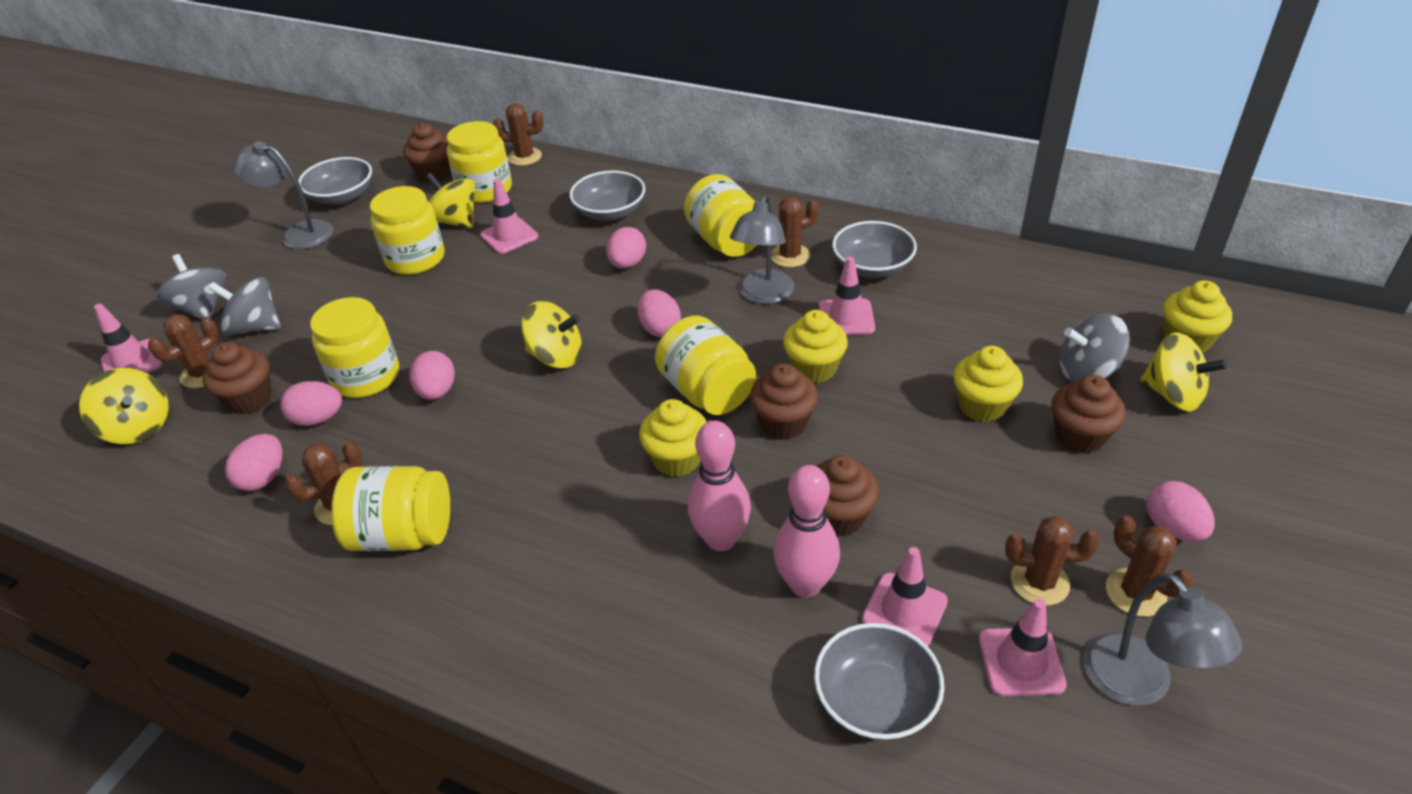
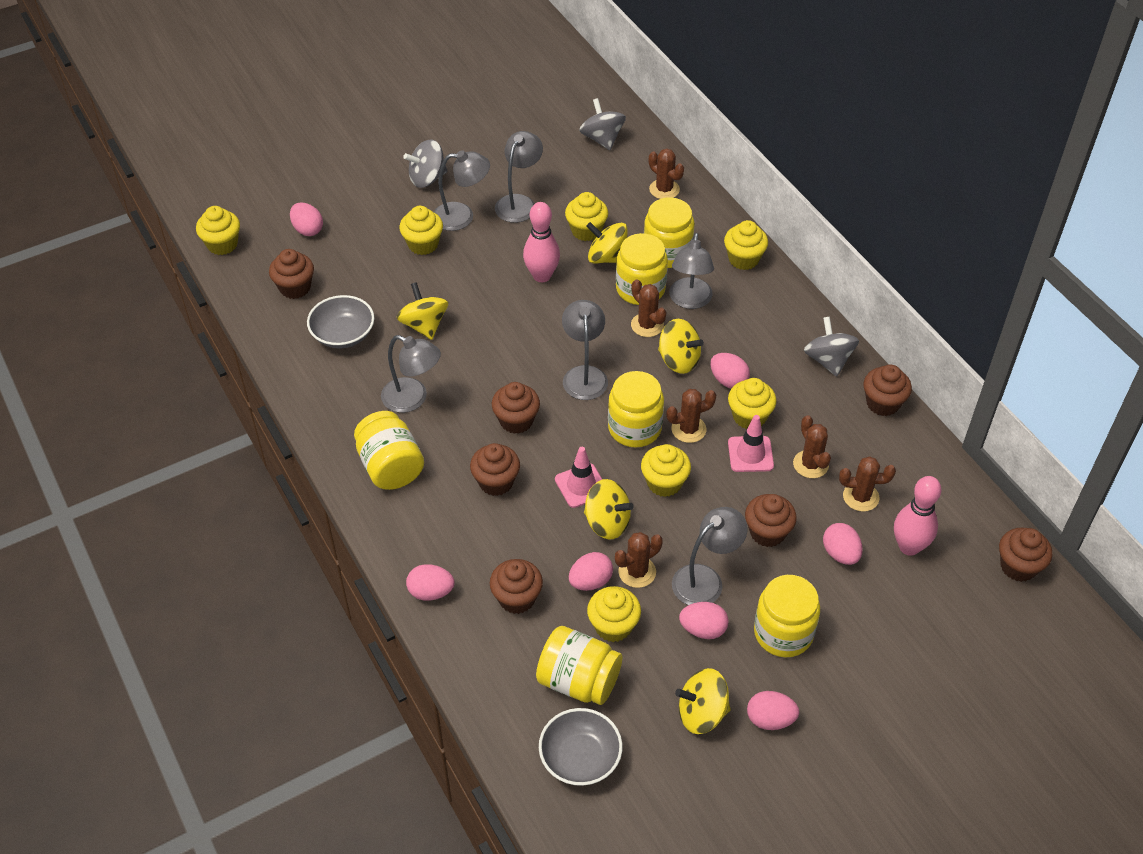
brown cupcake: [202,342,272,414] [403,123,451,182] [750,363,818,440] [816,455,879,537] [1051,375,1126,454] = 5 -> [269,249,314,299] [470,443,520,496] [490,559,543,614] [492,382,540,434] [745,494,797,547] [863,364,912,416] [999,527,1052,582] = 7
grey bowl: [298,157,372,205] [569,171,645,221] [814,623,945,740] [832,221,917,278] = 4 -> [307,295,374,348] [539,708,622,786] = 2
grey lamp: [232,141,333,249] [730,195,795,304] [1084,573,1242,706] = 3 -> [381,335,441,413] [434,150,490,231] [495,131,543,223] [562,300,608,400] [669,233,714,309] [672,507,747,605] = 6
pink egg: [225,434,283,491] [280,381,342,426] [409,351,455,400] [606,227,646,268] [638,289,681,337] [1147,481,1215,541] = 6 -> [290,202,323,236] [406,564,454,601] [569,552,613,591] [679,602,729,639] [710,353,750,389] [747,691,799,730] [823,523,862,565] = 7
pink traffic cone: [94,304,163,373] [480,179,538,254] [819,256,875,335] [862,547,948,646] [979,599,1067,696] = 5 -> [555,447,603,508] [728,415,774,472] = 2
yellow cupcake: [639,399,707,477] [783,310,848,383] [953,346,1023,422] [1163,280,1232,352] = 4 -> [196,206,240,255] [399,206,443,255] [565,192,608,241] [587,586,641,642] [641,444,691,497] [724,220,768,270] [728,378,777,429] = 7
yellow spinning top: [79,368,169,444] [426,173,475,228] [521,301,582,368] [1141,333,1227,412] = 4 -> [396,282,448,340] [584,479,634,540] [586,222,628,263] [658,319,704,374] [675,668,731,734] = 5

